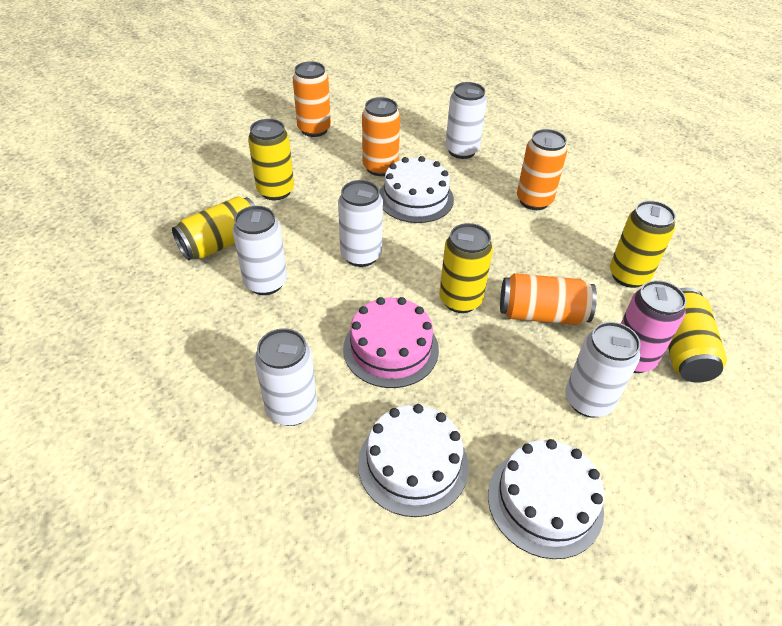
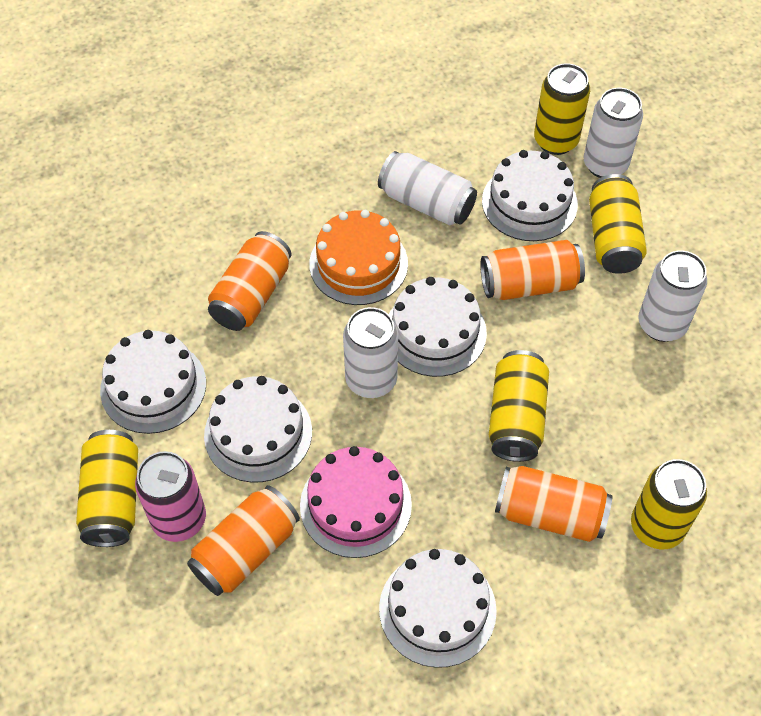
orange cake: none = 0 -> [309,210,408,305] = 1
white cake: [358,404,469,517] [379,156,454,223] [488,439,604,559] = 3 -> [100,330,206,434] [204,376,312,482] [379,549,497,668] [389,277,487,377] [482,150,578,241] = 5
white can: [233,206,287,295] [255,328,317,426] [338,180,383,267] [445,82,487,159] [565,322,641,418] = 5 -> [343,307,399,398] [378,151,477,225] [584,88,643,178] [638,250,707,342] = 4

